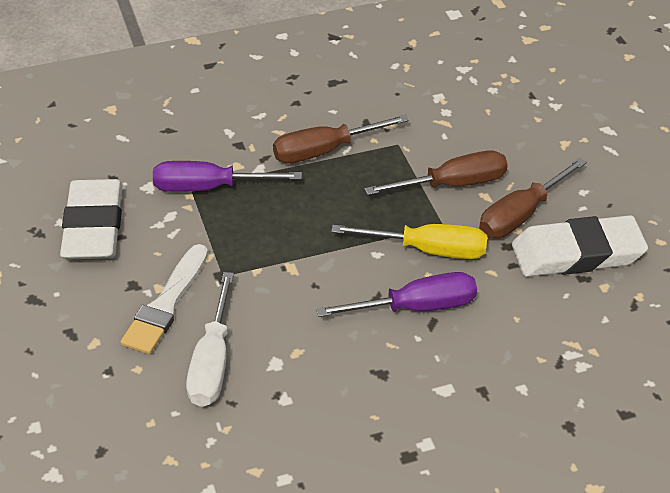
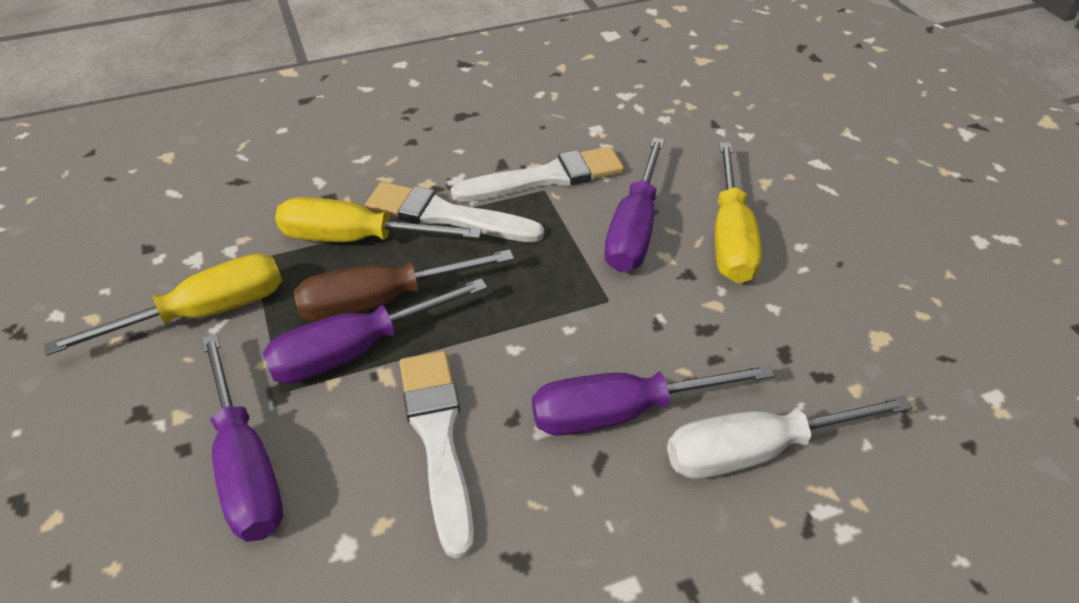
brown screwdriver: [273,115,409,163] [365,151,508,195] [479,158,587,238] = 3 -> [294,249,514,322] = 1
purple screwdriver: [153,161,302,192] [316,272,477,317] = 2 -> [201,333,283,542] [263,278,488,384] [532,364,775,436] [604,137,665,272] = 4
white brush: [121,244,208,354] = 1 -> [365,182,544,242] [399,351,474,559] [451,146,624,202] = 3
white eraser: [60,179,123,260] [512,215,648,277] = 2 -> none = 0
yellow screwdriver: [332,224,487,259] = 1 -> [44,254,282,356] [275,197,482,242] [715,142,762,283] = 3

